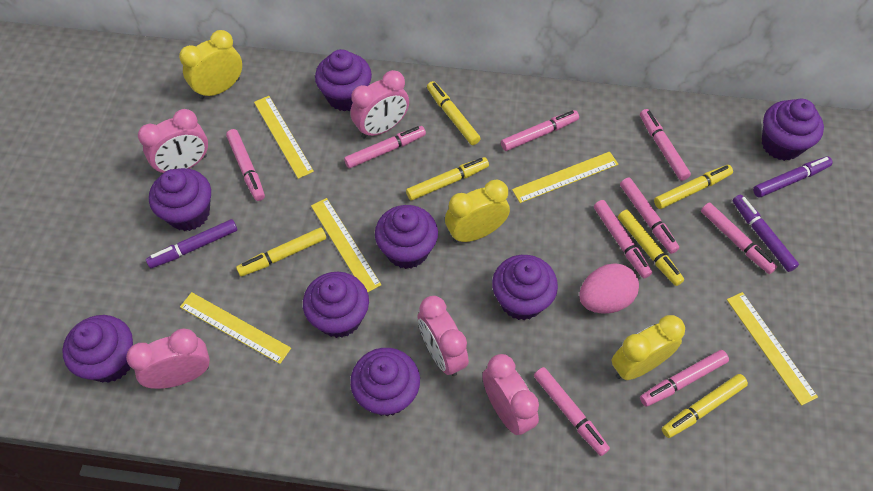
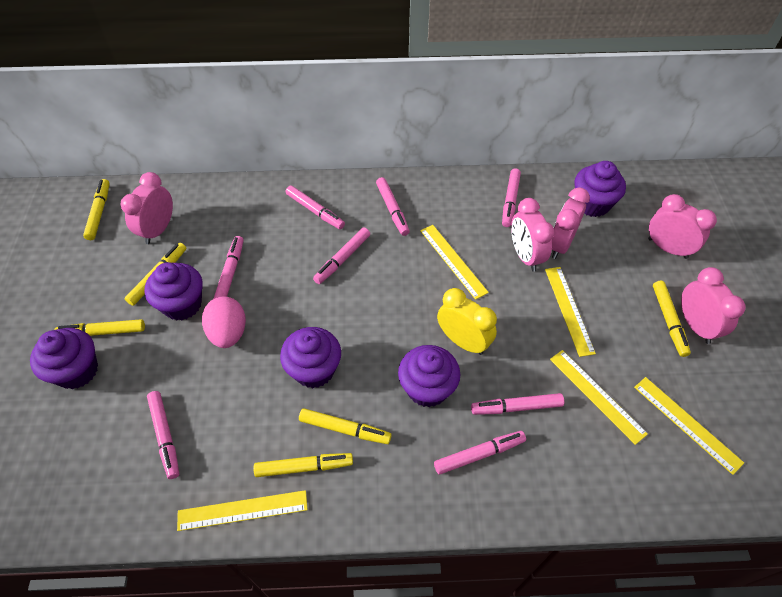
pink marker: [226,129,265,201] [344,126,426,168] [501,110,579,151] [534,367,610,456] [594,200,652,278] [620,178,679,254] [640,109,691,181] [640,350,729,407] [701,202,777,274] = 9 -> [147,391,179,479] [214,236,244,299] [286,186,345,229] [313,227,370,284] [376,177,410,236] [434,431,526,475] [471,393,564,415] [502,168,521,227] = 8
purple cupcake: [62,315,133,383] [149,168,211,231] [303,272,369,338] [315,49,372,111] [350,348,420,416] [375,205,438,269] [492,255,558,320] [762,99,824,161] = 8 -> [30,328,98,389] [144,262,203,320] [280,327,341,388] [398,345,460,407] [574,161,626,217] = 5
purple marker: [146,219,237,268] [732,195,799,272] [753,156,833,197] = 3 -> none = 0
yellow clock: [179,30,242,99] [445,179,510,243] [612,315,685,380] = 3 -> [437,288,497,355] = 1

